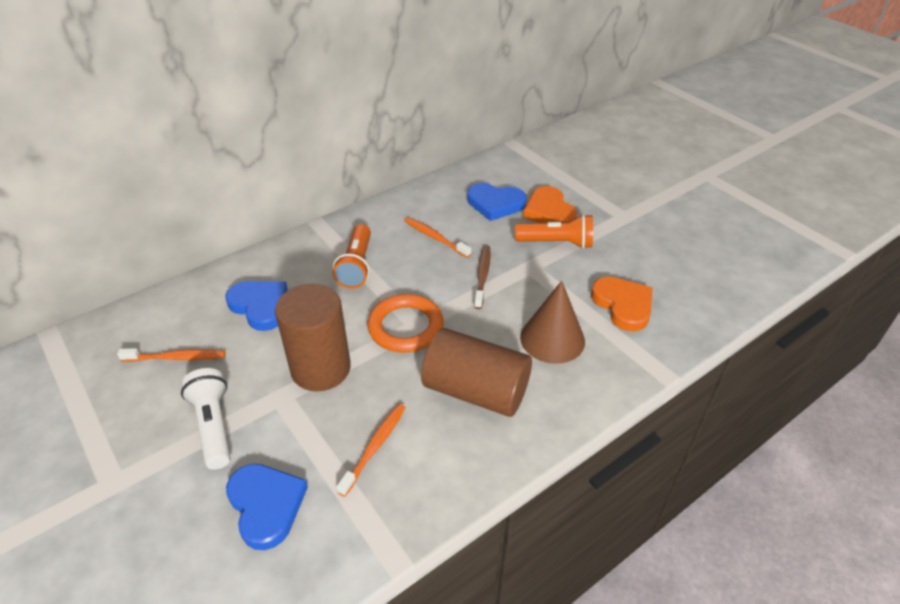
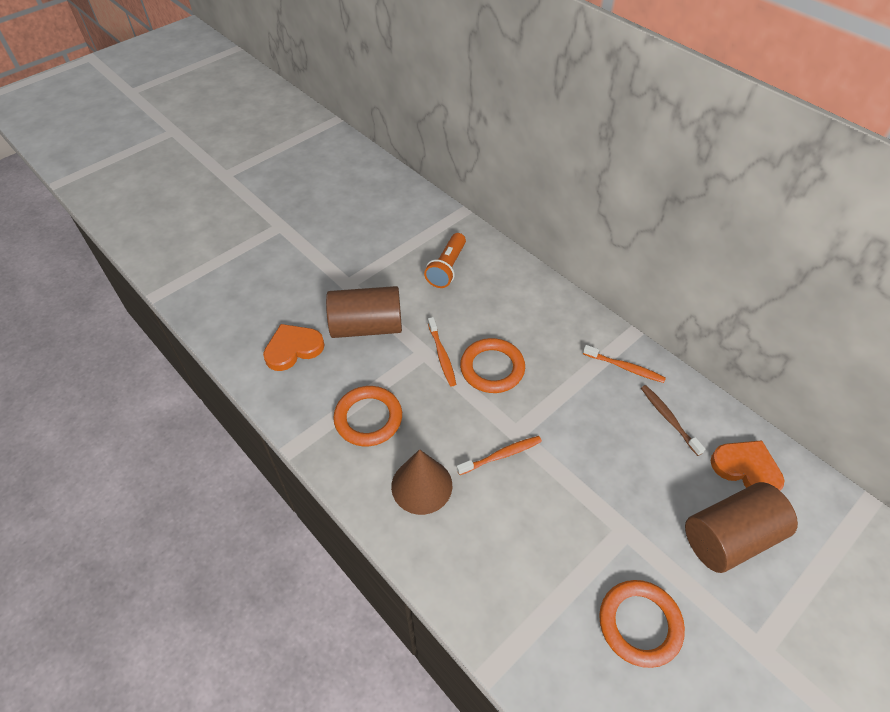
blue heart: [225,281,288,331] [226,464,308,550] [467,183,526,221] = 3 -> none = 0
orange flashlight: [332,224,371,288] [515,214,593,249] = 2 -> [424,233,466,288] = 1
orange ring: [367,294,444,353] = 1 -> [333,386,402,446] [460,338,525,393] [599,580,685,668] = 3
white flashlight: [181,368,231,470] = 1 -> none = 0

